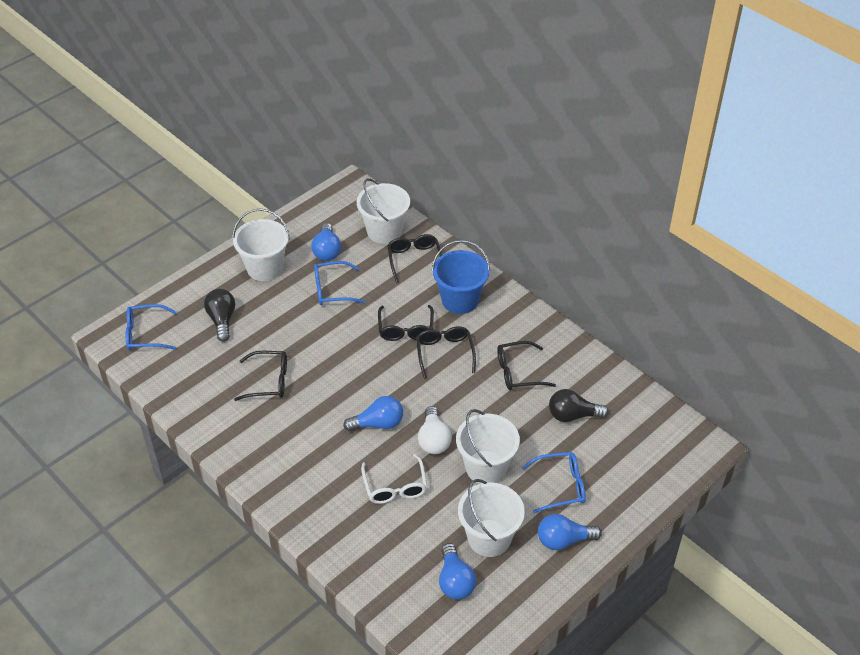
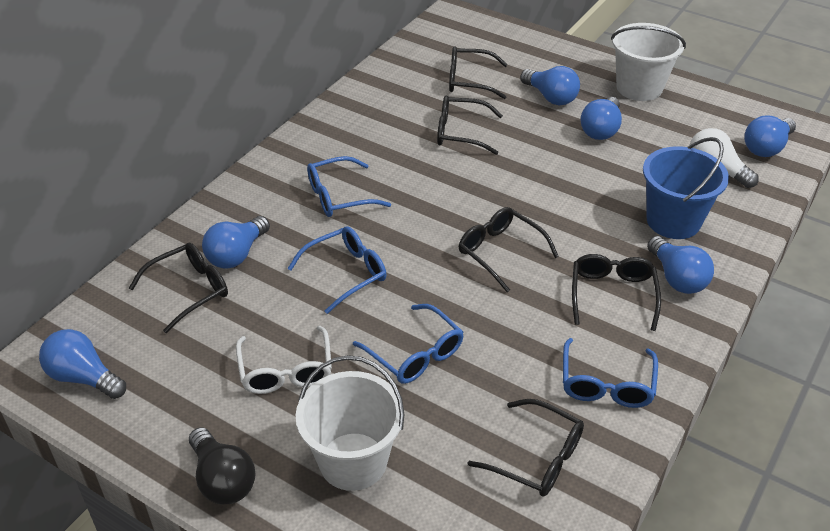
black glasses: [234,351,287,401] [378,305,434,341] [387,234,442,283] [416,326,476,379] [497,341,556,390] = 5 -> [129,243,228,333] [437,96,503,155] [449,46,508,99] [459,207,559,292] [467,399,584,497] [572,254,661,331] = 6
black light bulb: [204,289,235,342] [549,389,609,422] = 2 -> [189,427,256,504] = 1
blue glasses: [125,304,177,350] [314,261,365,305] [522,452,586,513] = 3 -> [287,226,386,314] [307,156,391,217] [353,304,464,384] [563,338,658,408] = 4
blue light bulb: [311,223,341,261] [343,396,403,431] [439,543,476,600] [538,514,602,550] = 4 -> [39,329,126,399] [202,216,270,269] [520,66,580,105] [581,97,622,140] [647,236,714,294] [744,115,796,157] = 6
white bucket: [232,208,290,281] [357,178,410,244] [456,409,520,484] [458,479,525,557] = 4 -> [296,355,404,491] [611,23,686,101] = 2

